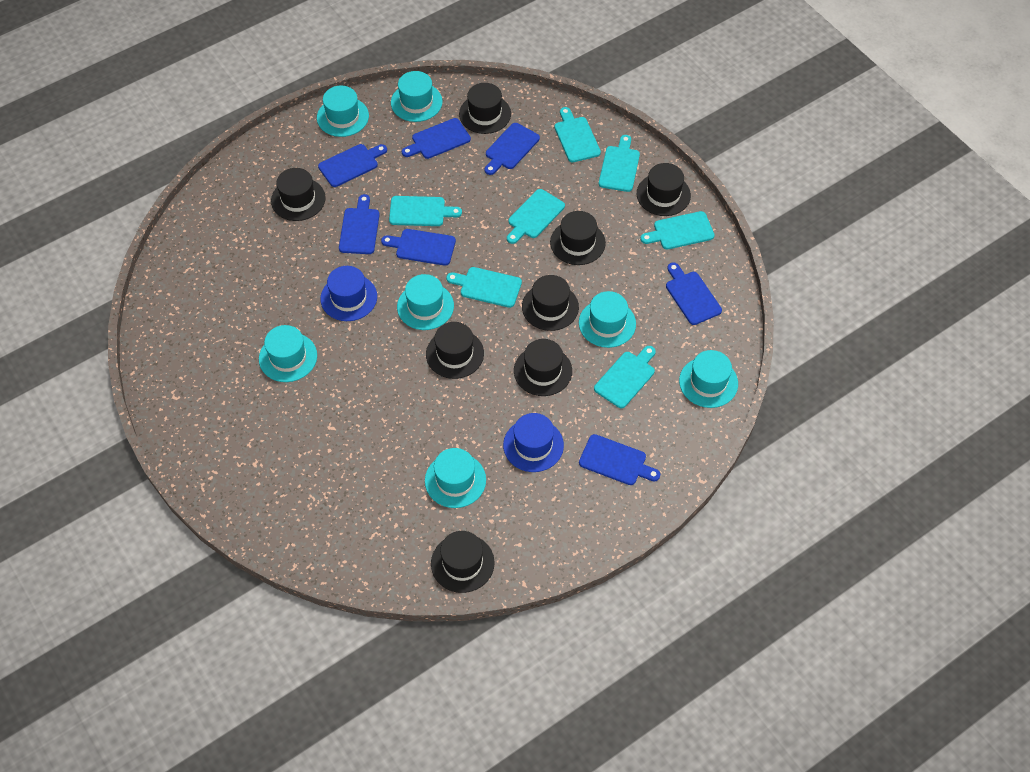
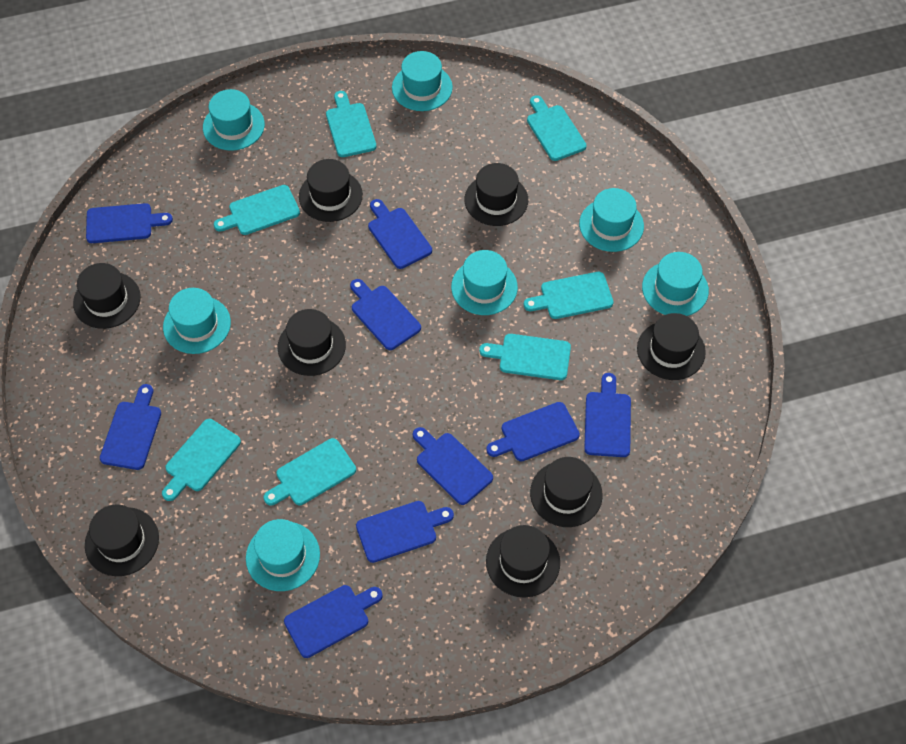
blue cutting board: [318,144,387,187] [339,194,380,254] [381,229,456,266] [402,118,471,159] [485,123,540,175] [579,434,660,485] [666,262,722,325] = 7 -> [86,203,173,243] [100,384,161,470] [284,585,383,658] [350,279,421,350] [356,501,454,563] [368,199,432,269] [413,427,493,505] [486,402,580,461] [584,373,631,457] = 9
blue hat: [320,266,377,321] [503,413,564,472] = 2 -> none = 0

